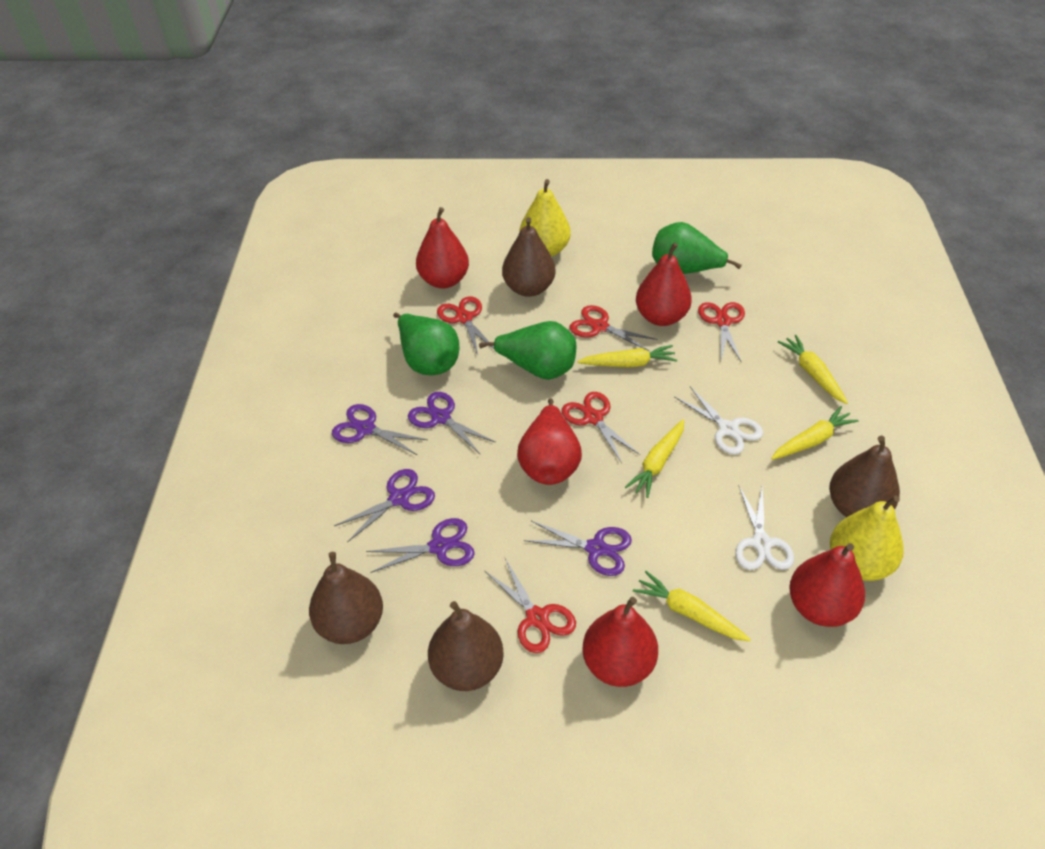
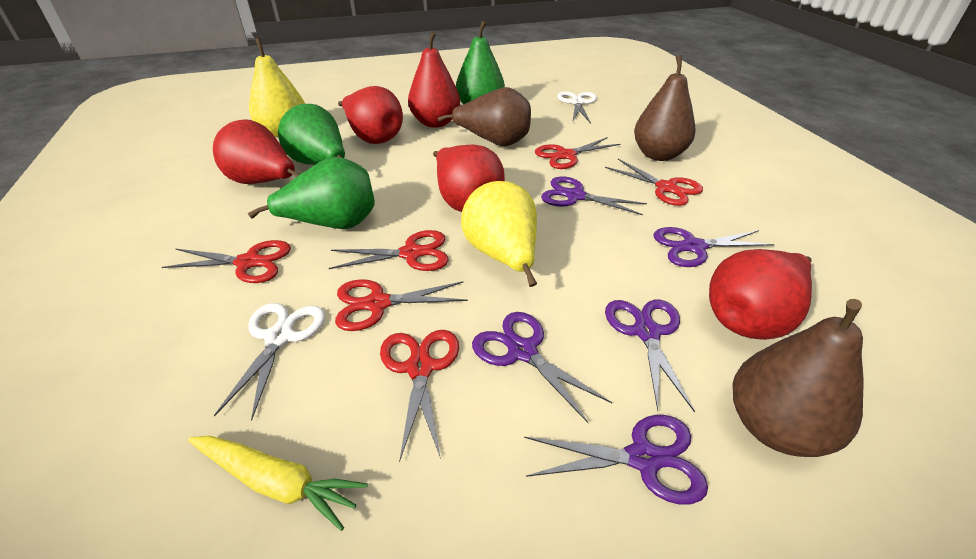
brown pear: [309,552,383,644] [428,601,504,691] [502,217,556,297] [829,436,900,517] = 4 -> [438,87,531,146] [634,55,696,161] [732,299,864,457] = 3
red scissors: [437,296,494,355] [485,558,576,653] [561,392,640,463] [570,305,658,351] [698,302,745,363] = 5 -> [162,240,291,283] [329,230,449,271] [335,279,468,331] [380,330,459,462] [535,137,620,169] [605,159,703,206] = 6
yellow carrot: [578,345,677,367] [625,420,684,498] [633,571,751,641] [771,406,859,460] [778,335,848,404] = 5 -> [188,436,368,531] = 1

